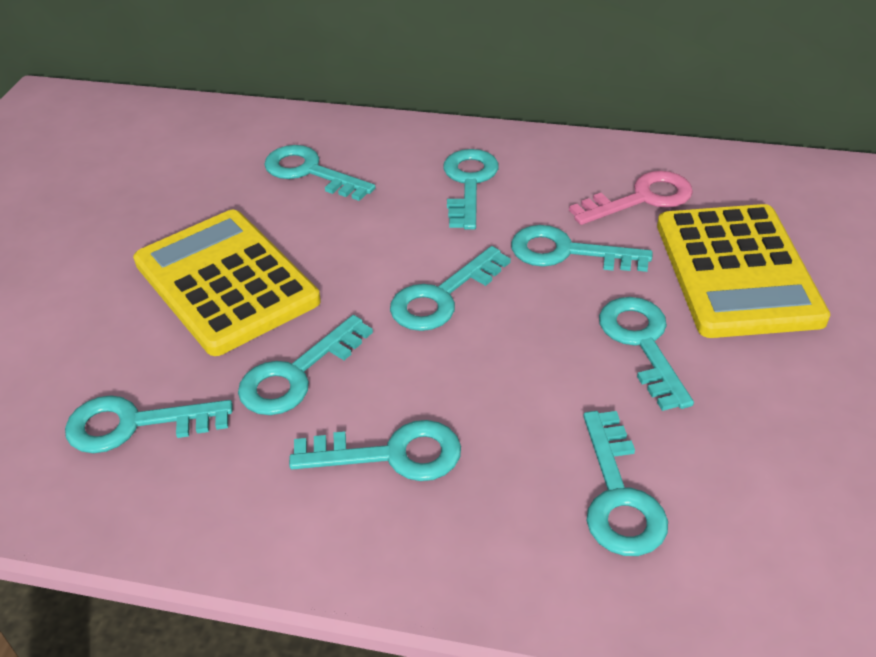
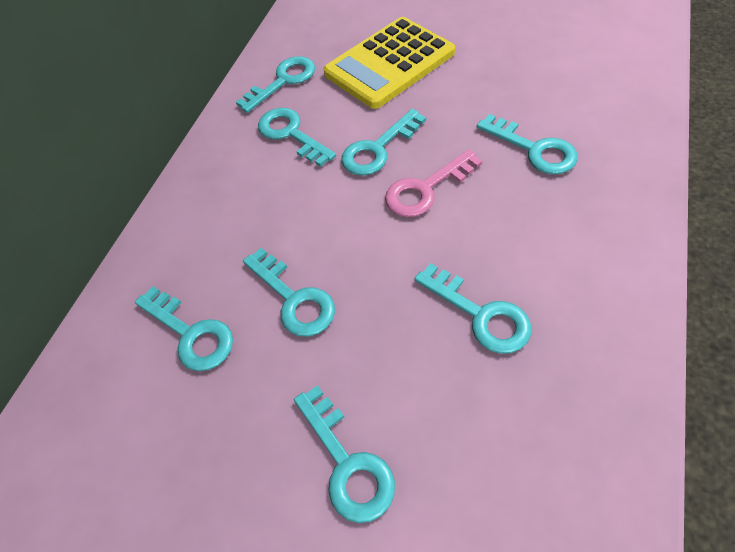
turquoise key: [65,395,232,453] [238,315,373,415] [264,145,376,201] [289,420,461,481] [390,246,511,331] [443,149,499,230] [511,225,653,272] [583,411,668,556] [599,297,694,411] = 9 -> [135,286,233,371] [236,56,315,113] [243,248,335,336] [258,108,336,167] [294,385,395,523] [341,109,426,175] [414,263,531,354] [477,114,578,174] = 8
yellow calculator: [133,210,321,356] [657,204,830,338] = 2 -> [323,17,455,109] = 1

